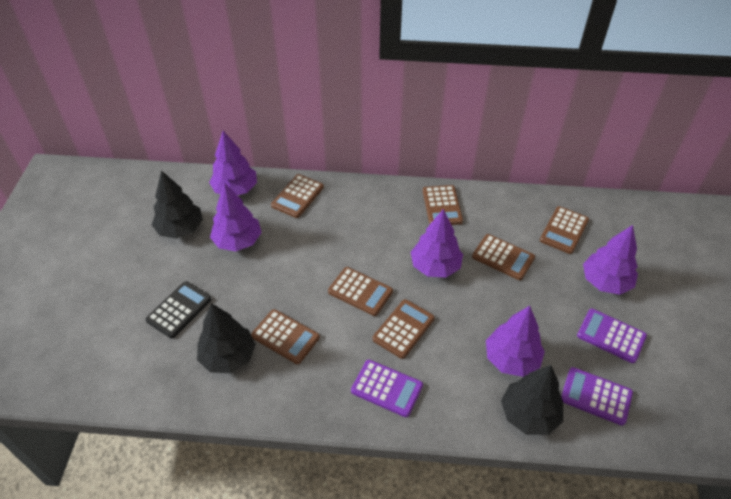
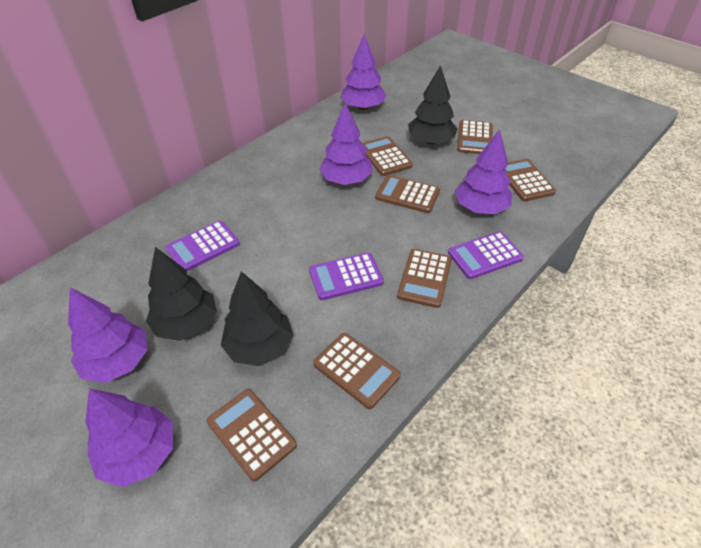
black calculator: [146,281,212,338] = 1 -> none = 0

